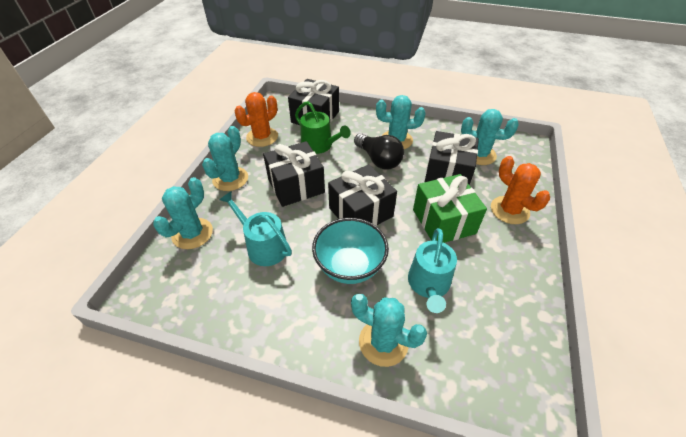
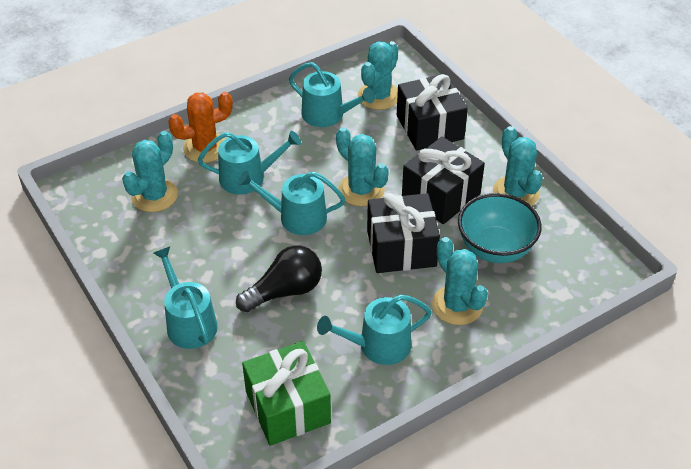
black gift: [263,141,325,207] [288,79,339,125] [328,164,397,226] [425,131,479,185] = 4 -> [367,193,440,273] [397,74,468,151] [402,137,485,224] = 3
green watering can: [295,101,351,154] = 1 -> none = 0
orange cactus: [235,92,278,147] [491,156,550,224] = 2 -> [168,92,233,163] = 1
turquoise watering can: [220,191,292,266] [408,228,457,313] = 2 -> [153,247,218,349] [198,131,301,195] [238,170,345,235] [289,62,375,127] [317,295,432,365] = 5

